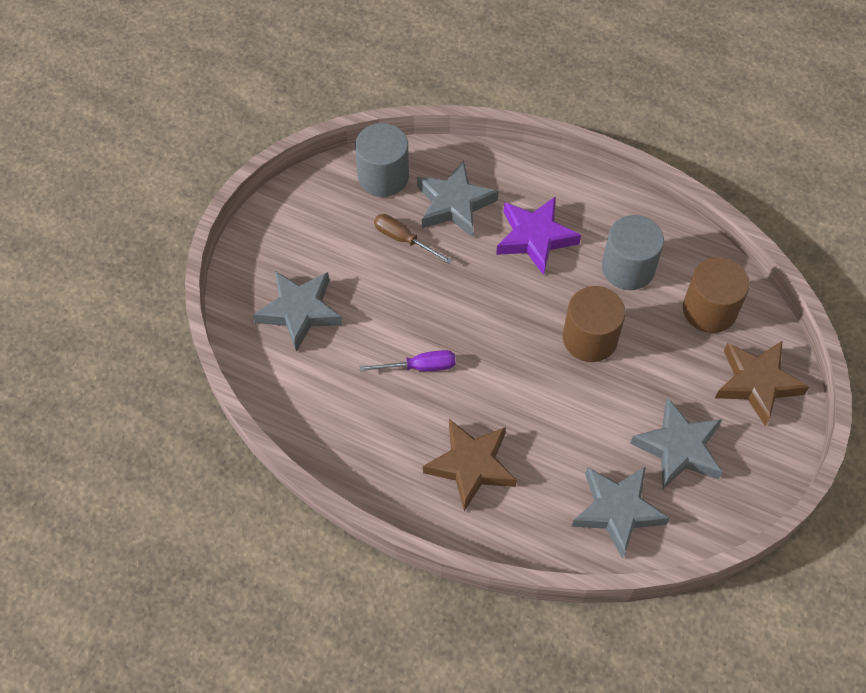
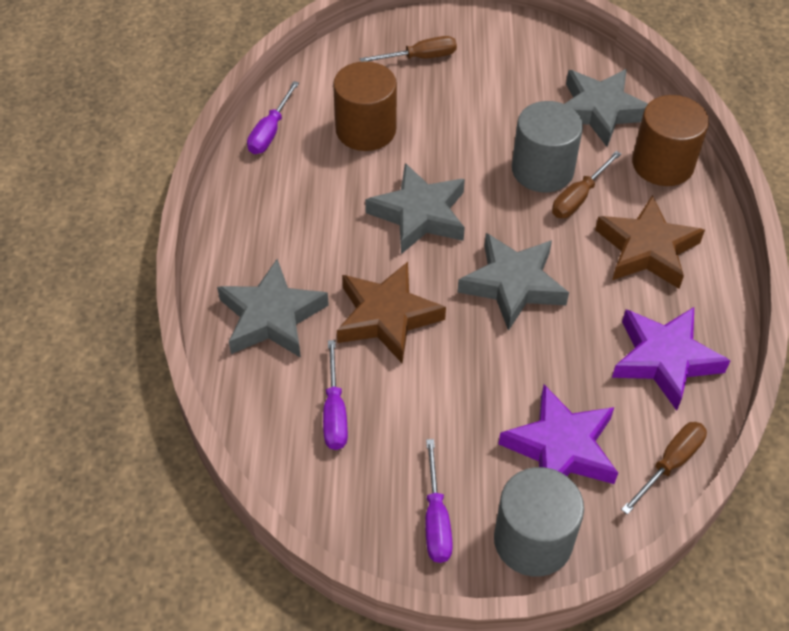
brown screwdriver: [374,214,452,264] = 1 -> [360,36,457,62] [552,151,621,218] [621,422,707,515] = 3
purple screwdriver: [360,350,456,372] = 1 -> [247,81,299,154] [323,340,348,450] [425,439,453,563] = 3
purple star: [496,196,581,275] = 1 -> [499,385,618,484] [612,307,731,411] = 2

